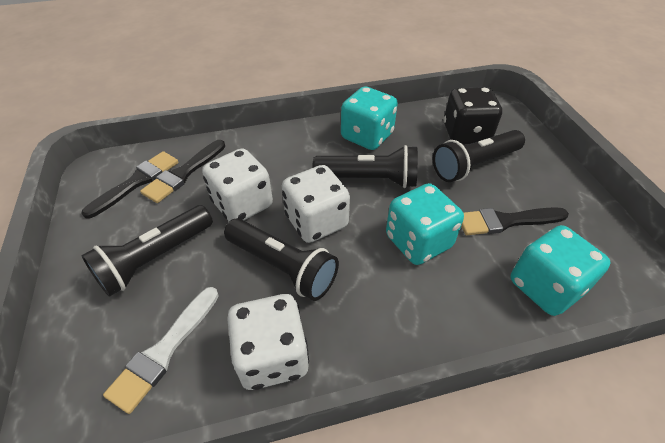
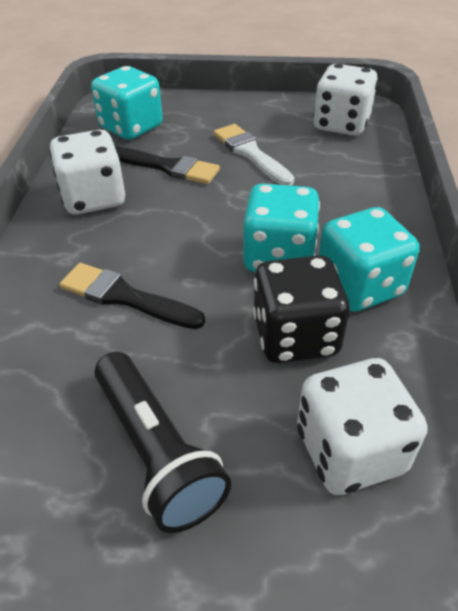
black brush: [81,151,179,219] [140,140,225,203] [461,207,569,235] = 3 -> [60,263,205,329] [115,146,220,184] = 2
black flashlight: [81,205,213,297] [224,218,339,301] [313,145,418,188] [433,130,525,182] = 4 -> [95,352,231,533] = 1

